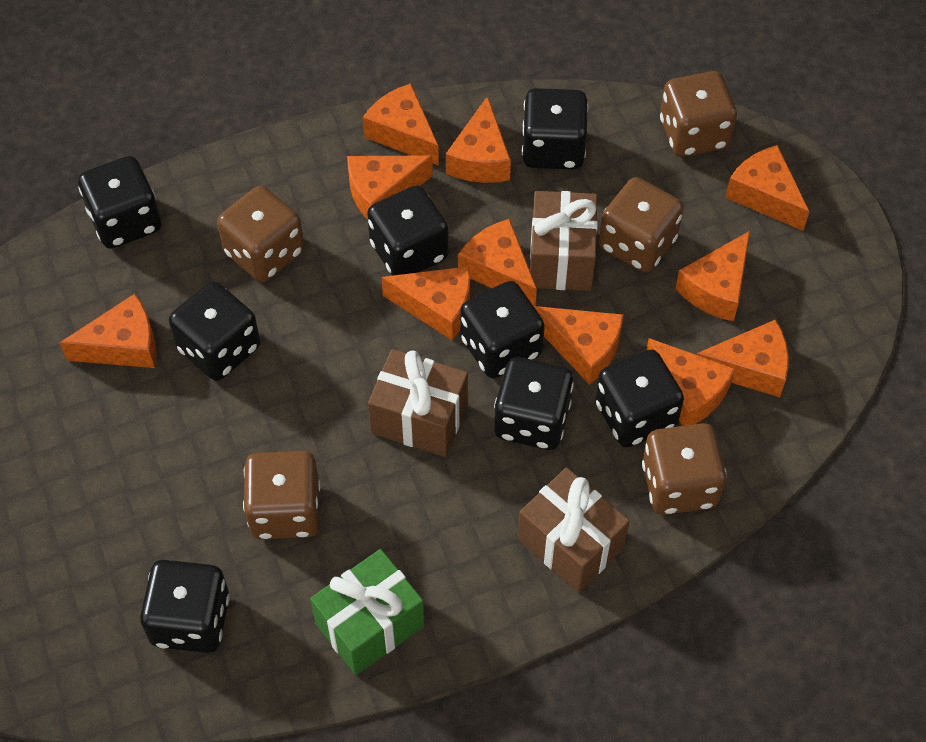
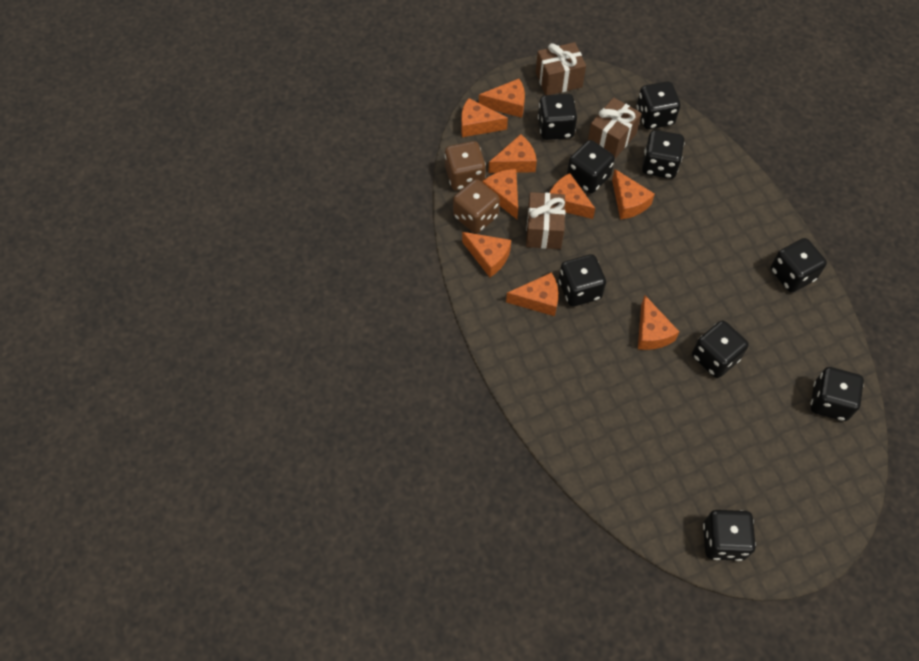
black dice: [78,156,161,249] [140,560,230,653] [169,281,260,381] [367,185,448,276] [460,281,545,378] [494,357,574,450] [522,88,588,170] [595,350,684,448] = 8 -> [538,94,577,140] [559,254,606,307] [567,140,615,193] [637,81,681,129] [642,130,685,179] [692,320,749,378] [703,510,756,561] [770,238,827,293] [811,367,864,421] = 9
brown dice: [217,186,304,282] [243,451,320,539] [599,177,684,273] [642,423,727,515] [660,71,737,157] = 5 -> [445,141,486,191] [453,179,500,234] = 2
green gift: [310,549,425,675] = 1 -> none = 0
orange cheese: [60,294,156,368] [347,155,433,220] [363,83,439,166] [381,266,470,341] [446,96,511,183] [458,219,537,306] [534,306,623,385] [646,338,735,426] [675,231,750,322] [697,319,789,397] [725,145,809,231] = 11 -> [461,98,508,137] [462,232,511,277] [479,79,525,118] [482,169,518,219] [488,134,537,173] [506,272,558,316] [549,173,595,219] [612,169,655,219] [638,295,679,350] = 9

